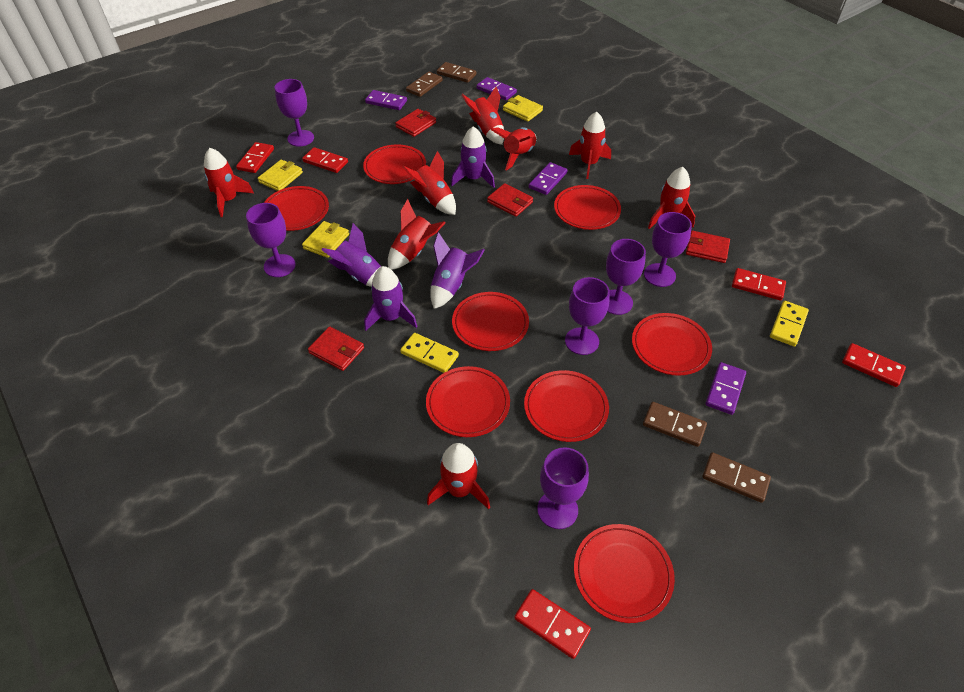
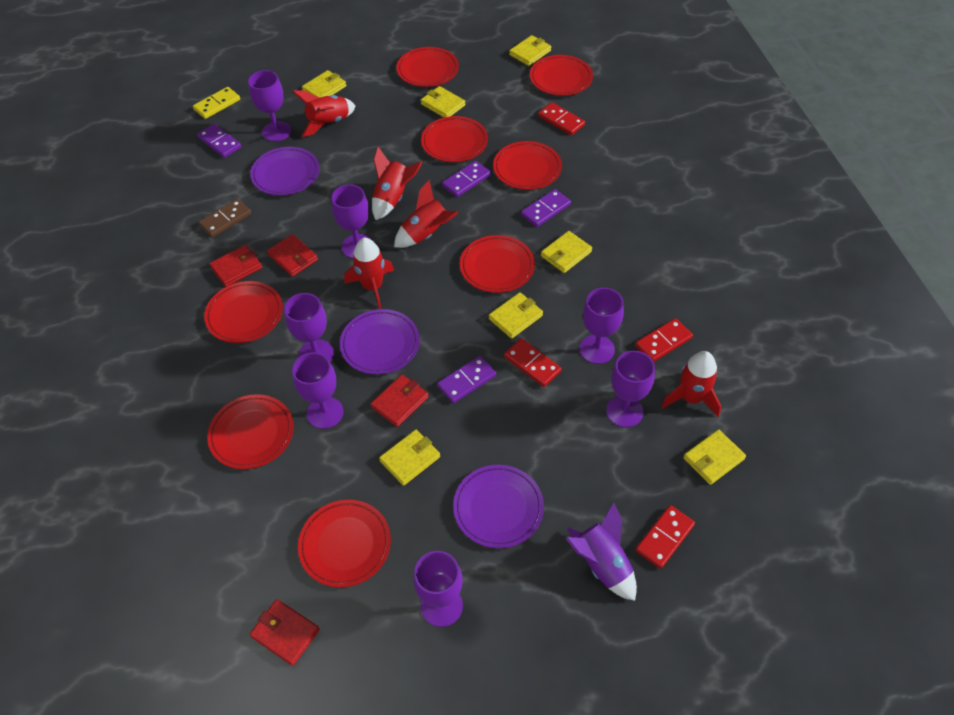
brown domino: [406,72,443,97] [437,62,476,83] [643,402,707,447] [702,452,771,503] = 4 -> [198,199,252,237] = 1
purple goblet: [246,203,296,277] [275,79,314,147] [537,447,589,529] [565,277,610,355] [606,239,646,315] [644,212,692,287] = 6 -> [248,70,291,142] [284,293,334,362] [292,352,343,429] [331,184,372,259] [413,551,463,627] [580,288,624,364] [606,351,655,427] = 7
purple plate: none = 0 -> [250,147,320,196] [340,309,420,375] [453,465,544,548] = 3
purple rocket: [321,223,382,287] [364,266,417,331] [430,232,485,309] [451,126,495,188] = 4 -> [565,502,637,601] = 1
red domino: [236,142,274,173] [302,147,348,173] [514,589,591,659] [732,268,786,300] [842,343,906,387] = 5 -> [504,338,561,387] [538,102,585,135] [635,318,693,362] [636,505,695,569] = 4
red rocket: [204,148,254,217] [388,199,446,270] [403,151,456,215] [427,443,490,509] [461,87,504,145] [490,127,536,170] [569,112,611,179] [648,167,695,229] = 8 -> [292,90,355,137] [344,238,394,309] [372,147,423,220] [394,180,458,248] [661,351,721,417] = 5
yellow domino: [400,333,459,373] [770,301,809,347] = 2 -> [193,87,240,119] = 1
yellow wallet: [258,160,303,191] [302,221,349,258] [503,95,543,122] = 3 -> [302,70,346,98] [379,430,440,486] [421,86,466,117] [489,292,543,339] [509,35,551,66] [541,231,592,273] [683,429,746,485] = 7

